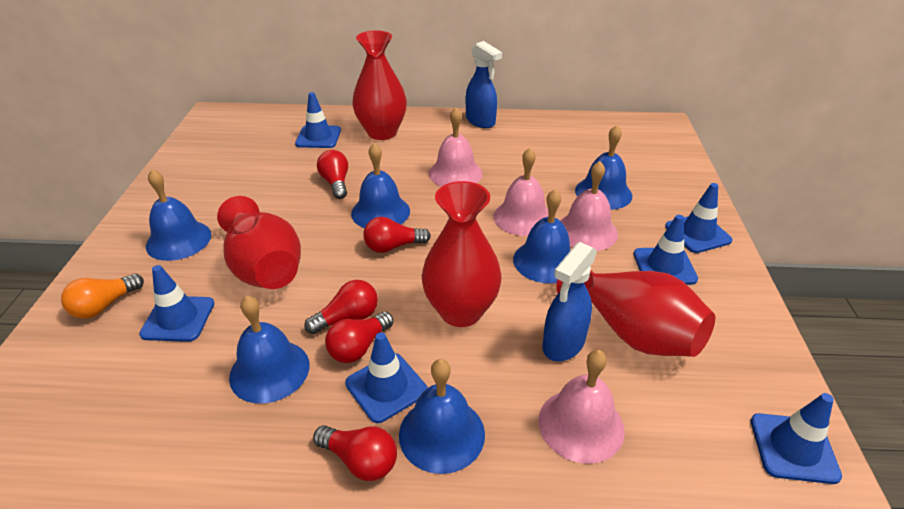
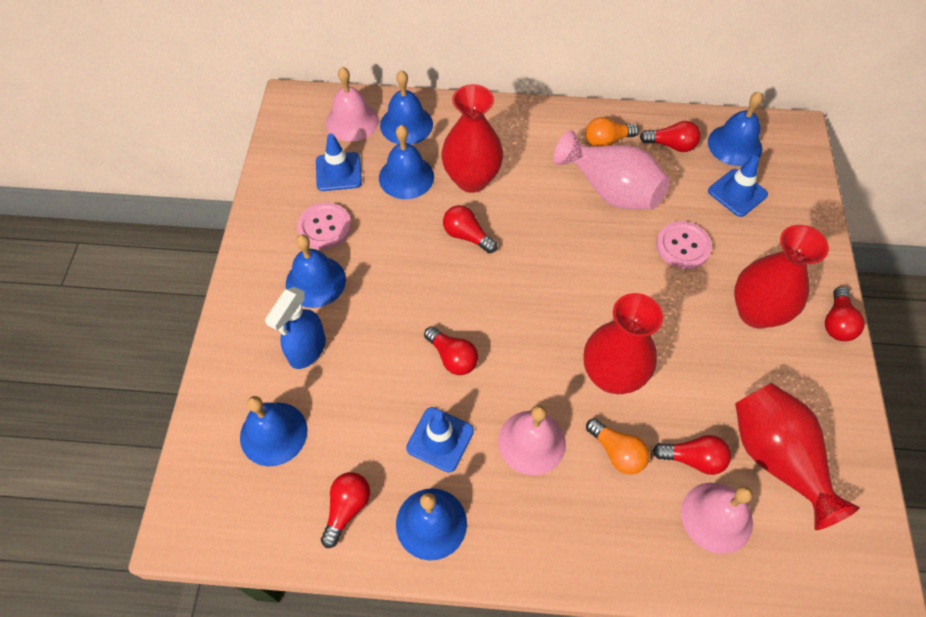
blue spray bottle: [466,41,502,128] [542,242,597,362] = 2 -> [265,287,326,369] = 1
blue traffic cone: [139,265,214,342] [295,92,341,148] [345,332,428,423] [633,215,698,285] [665,183,732,253] [751,393,842,484] = 6 -> [316,134,362,191] [406,407,474,473] [708,155,768,217] = 3
orange light bulb: [61,274,144,319] = 1 -> [586,117,639,146] [586,418,649,474] = 2
pink bell: [429,107,483,187] [494,148,548,236] [538,350,625,464] [560,161,618,251] = 4 -> [326,67,379,142] [498,405,566,475] [681,483,753,554] = 3
pink button: none = 0 -> [297,202,351,249] [656,221,712,269] = 2
pink vase: none = 0 -> [553,130,670,209] = 1
red light bulb: [304,280,378,334] [313,425,397,481] [317,150,348,199] [325,312,394,363] [363,217,431,253] = 5 -> [321,472,370,548] [424,326,478,375] [443,205,497,253] [640,121,701,152] [653,435,731,475] [825,287,865,341] = 6

